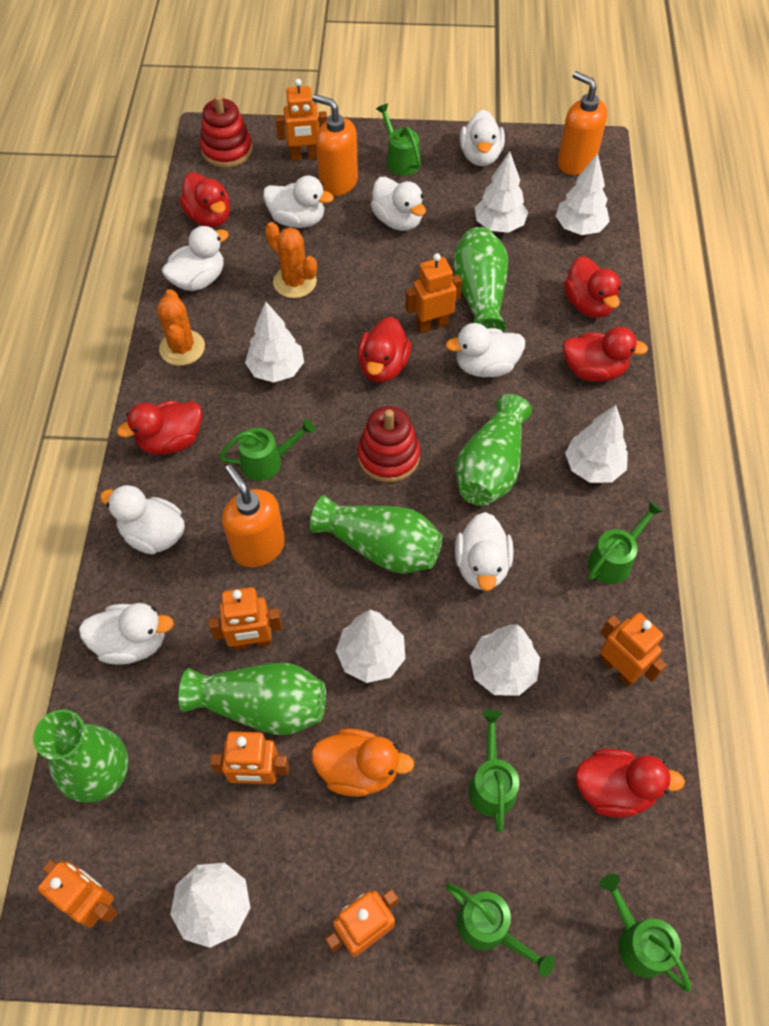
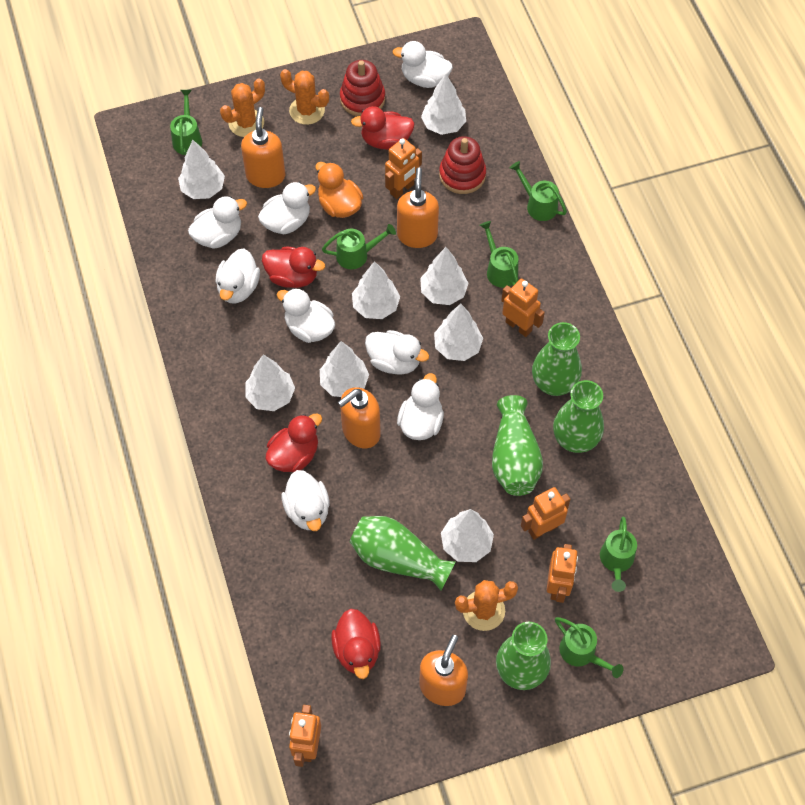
orange cactus: [157,289,205,366] [265,222,317,298] = 2 -> [220,78,265,137] [280,69,329,125] [455,580,518,631] = 3
orange robot: [38,860,118,927] [208,587,282,650] [210,732,289,784] [275,79,327,161] [325,889,398,957] [405,253,462,333] [600,613,667,687] = 7 -> [289,705,321,767] [385,138,422,199] [501,279,545,337] [521,487,571,540] [547,544,578,603] = 5
orange soap dispenser: [222,465,285,567] [312,94,358,196] [558,71,607,175] = 3 -> [241,107,285,188] [338,387,380,448] [397,168,439,248] [419,635,468,706] = 4
red duck: [117,401,202,455] [179,173,230,228] [358,317,411,382] [563,327,648,381] [564,256,621,318] [575,749,685,818] = 6 -> [262,247,325,288] [266,413,322,472] [331,609,381,679] [351,106,415,150] = 4
white tree: [170,863,250,948] [245,302,304,383] [336,610,405,683] [470,624,540,696] [475,151,528,233] [556,153,610,235] [565,405,628,483] = 7 -> [178,140,225,199] [245,355,295,411] [320,341,369,397] [352,261,400,319] [420,247,469,305] [421,74,466,135] [434,304,483,361] [441,509,494,562] = 8

